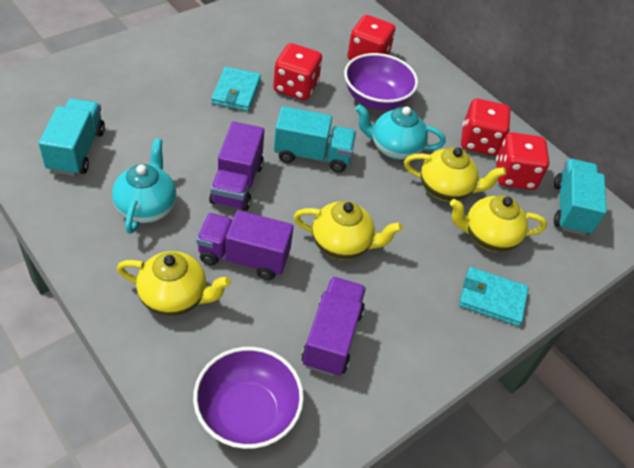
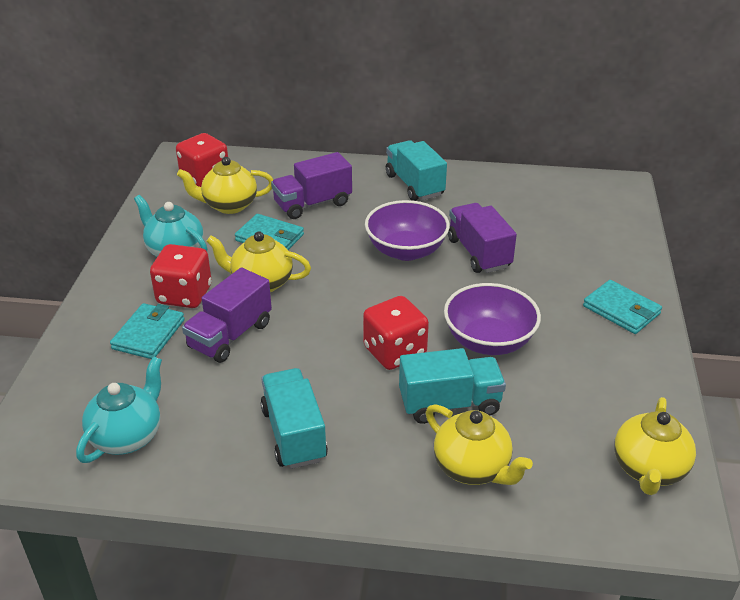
red dice: [273,43,322,101] [347,15,395,60] [461,99,511,156] [496,132,549,190] = 4 -> [150,244,212,308] [176,133,228,187] [363,296,429,370] = 3
turquoise wallet: [211,67,261,111] [459,267,529,326] = 2 -> [110,303,185,359] [235,214,304,250] [583,280,662,334] = 3

